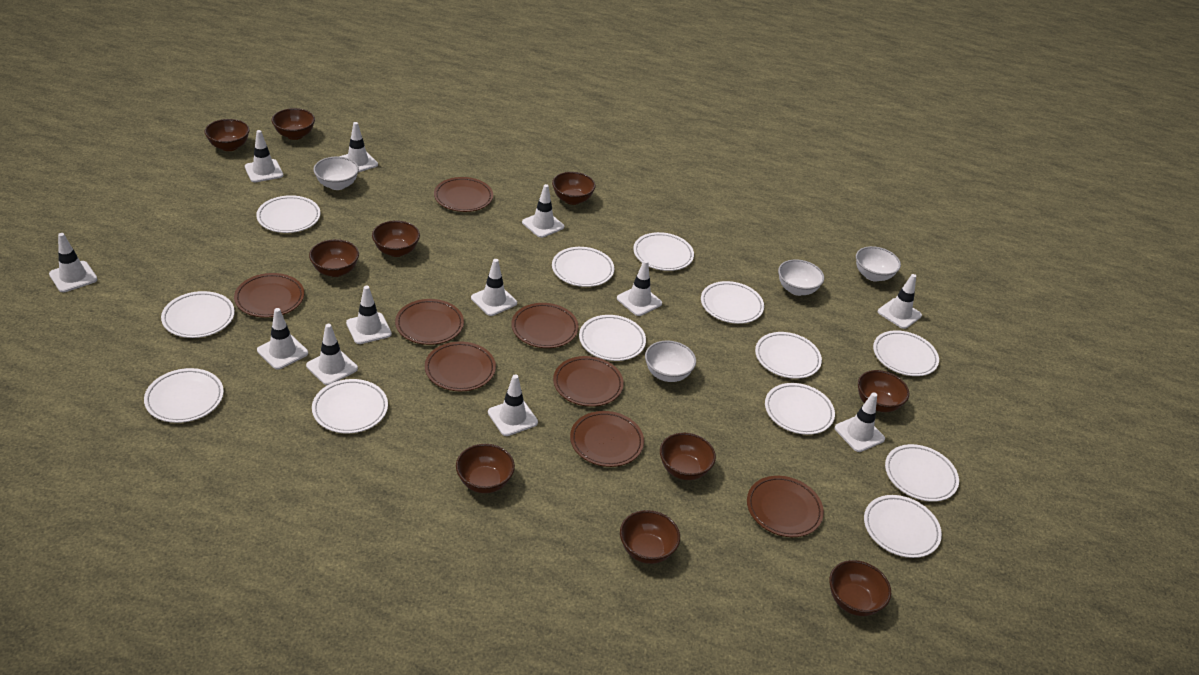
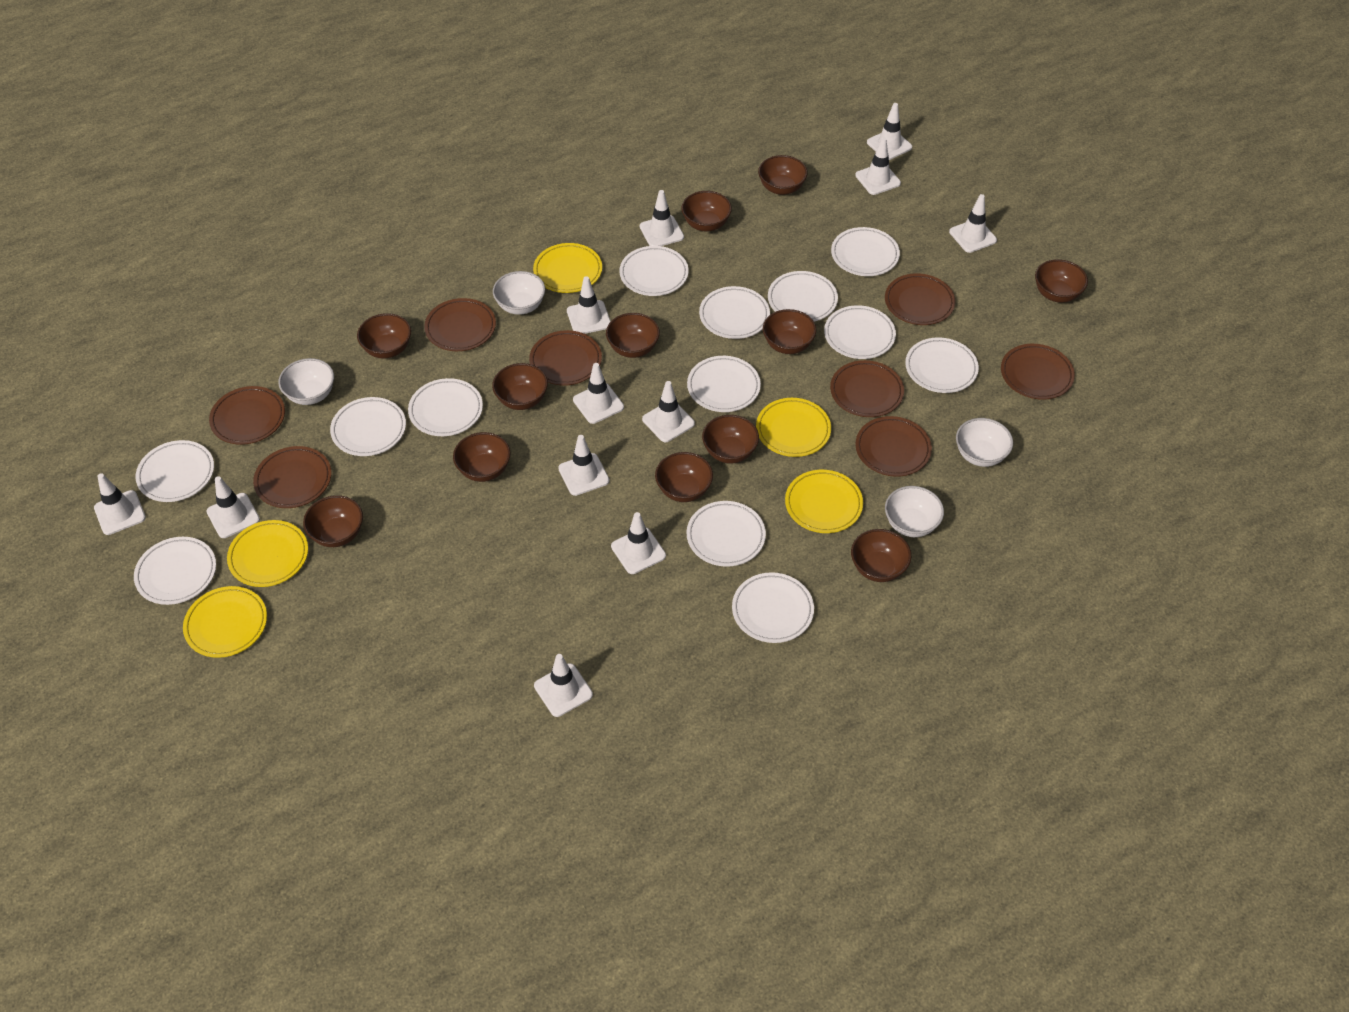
brown bowl: [204,119,250,151] [272,108,315,140] [309,239,359,277] [372,220,420,257] [456,444,515,493] [552,172,596,205] [620,510,680,564] [660,433,716,480] [829,560,891,616] [858,370,909,412] = 10 -> [303,495,363,547] [357,313,411,358] [453,432,511,482] [492,363,548,410] [606,313,660,358] [655,452,713,502] [681,191,732,231] [702,415,759,464] [758,155,807,195] [763,309,816,354] [851,529,911,582] [1035,259,1088,303] = 12
yellow plate: none = 0 -> [183,586,267,658] [227,520,308,587] [533,243,602,293] [756,398,831,457] [785,470,863,533] = 5

